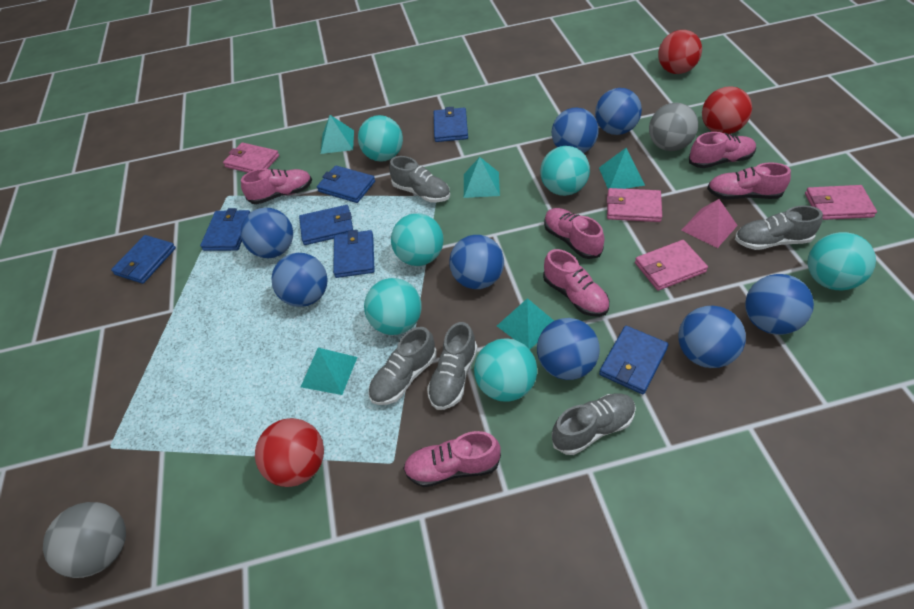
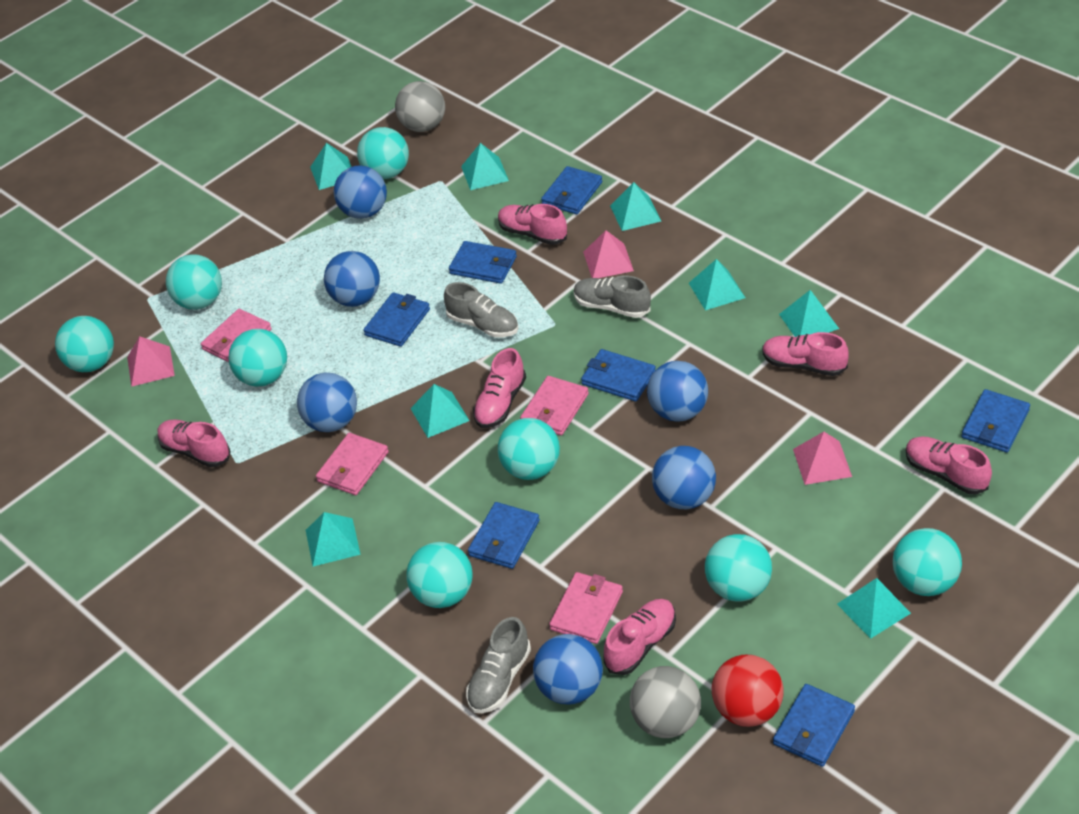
blue ball: [241,208,293,258] [271,253,328,307] [449,235,504,289] [537,318,600,380] [552,107,599,153] [595,88,642,135] [678,306,746,368] [745,274,814,335] = 8 -> [297,373,357,432] [324,251,380,307] [334,165,387,219] [533,634,603,705] [647,361,708,422] [652,446,716,509] = 6
grey shoe: [368,327,437,405] [389,156,450,202] [427,322,478,410] [552,393,636,455] [735,205,823,250] = 5 -> [444,282,518,338] [466,617,531,713] [574,275,651,318] = 3
pink pyramid: [681,199,738,248] = 1 -> [127,336,175,387] [583,230,634,278] [793,432,852,485] = 3
red ball: [255,418,324,487] [658,30,702,74] [702,86,752,134] = 3 -> [712,655,784,727] = 1
turquoise ball: [358,115,403,162] [364,278,422,335] [391,213,443,266] [474,338,537,402] [540,146,590,196] [807,232,876,290] = 6 -> [55,316,114,372] [166,254,222,310] [228,329,287,387] [357,127,409,179] [407,542,472,608] [498,418,560,480] [705,534,772,602] [893,528,962,596] = 8
turquoise pyramid: [301,348,357,395] [321,115,354,154] [464,157,500,198] [497,298,554,350] [599,148,645,189] = 5 -> [306,512,361,566] [310,143,352,190] [410,384,470,438] [461,143,509,190] [610,182,661,231] [689,259,745,310] [779,290,839,337] [837,578,911,639] = 8

